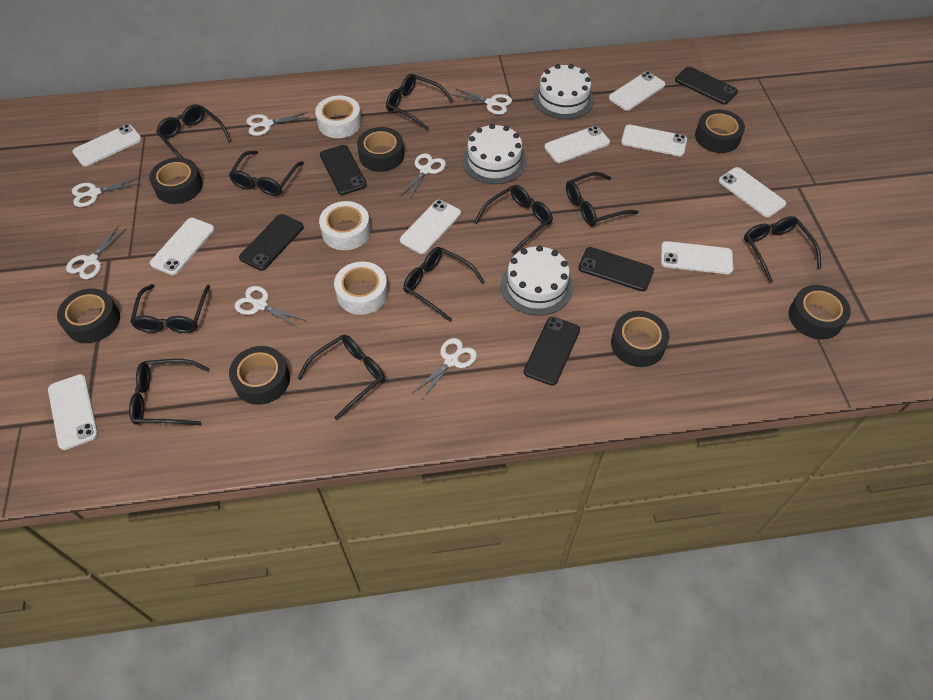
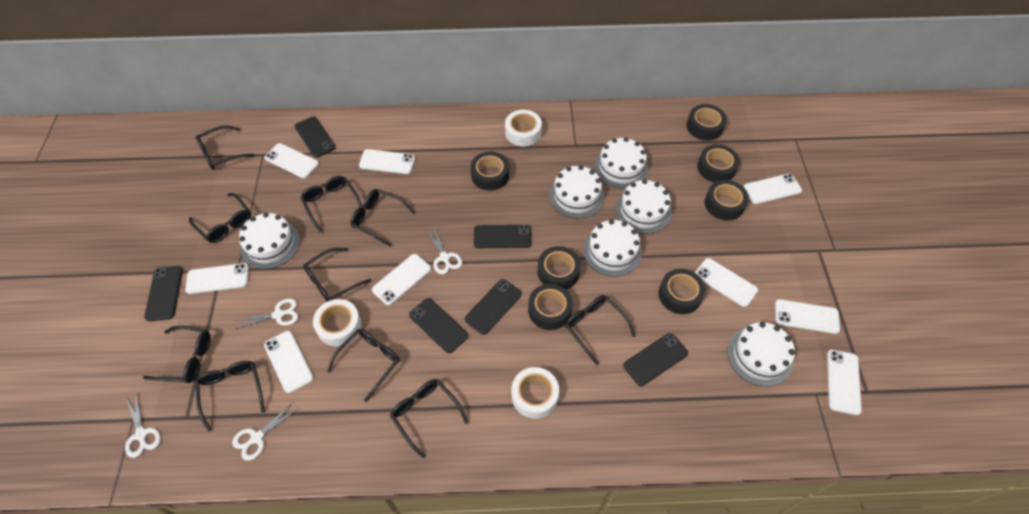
black phone: [239,214,304,271] [320,145,367,195] [524,317,580,386] [578,247,654,291] [675,67,738,105] = 5 -> [144,266,183,321] [295,116,336,157] [409,298,468,353] [465,279,522,335] [474,225,531,248] [623,333,688,386] = 6
white cake: [462,124,527,184] [501,245,573,316] [533,64,594,119] = 3 -> [239,212,300,269] [549,165,604,218] [583,219,642,276] [594,137,648,189] [615,179,672,234] [727,322,795,386] = 6
white scissors: [66,226,126,279] [72,177,141,207] [235,286,304,328] [246,112,310,136] [400,153,446,200] [412,338,477,399] [453,88,512,115] = 7 -> [125,393,161,458] [232,402,299,461] [234,298,298,329] [427,226,462,274] = 4

